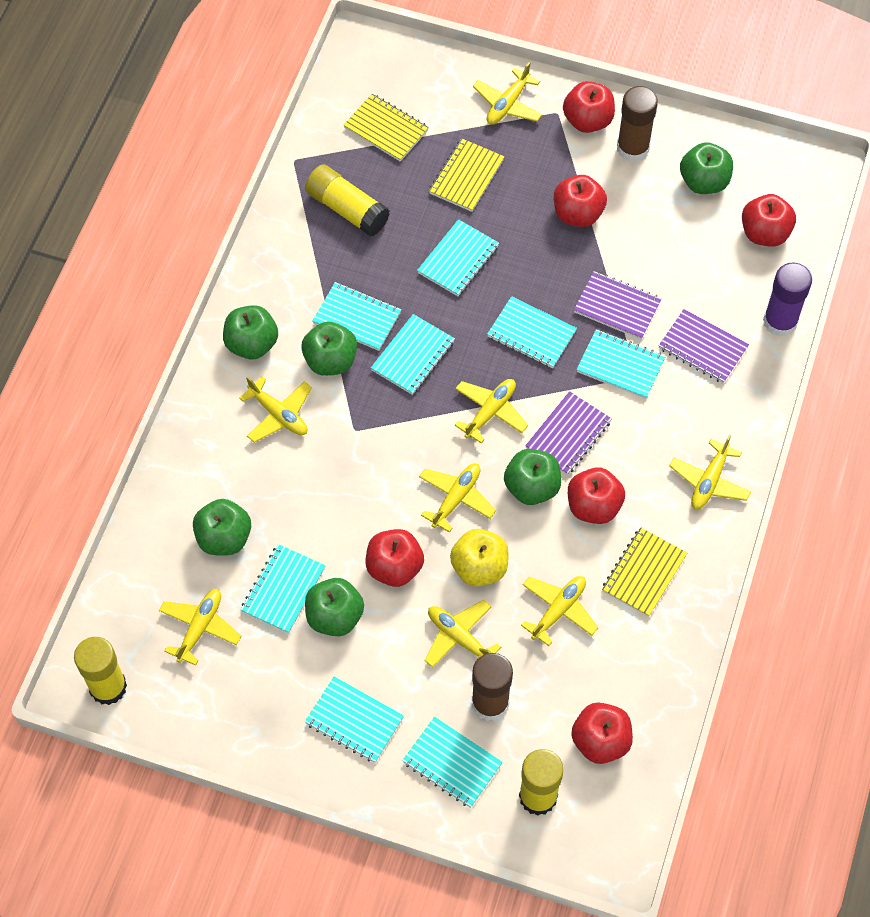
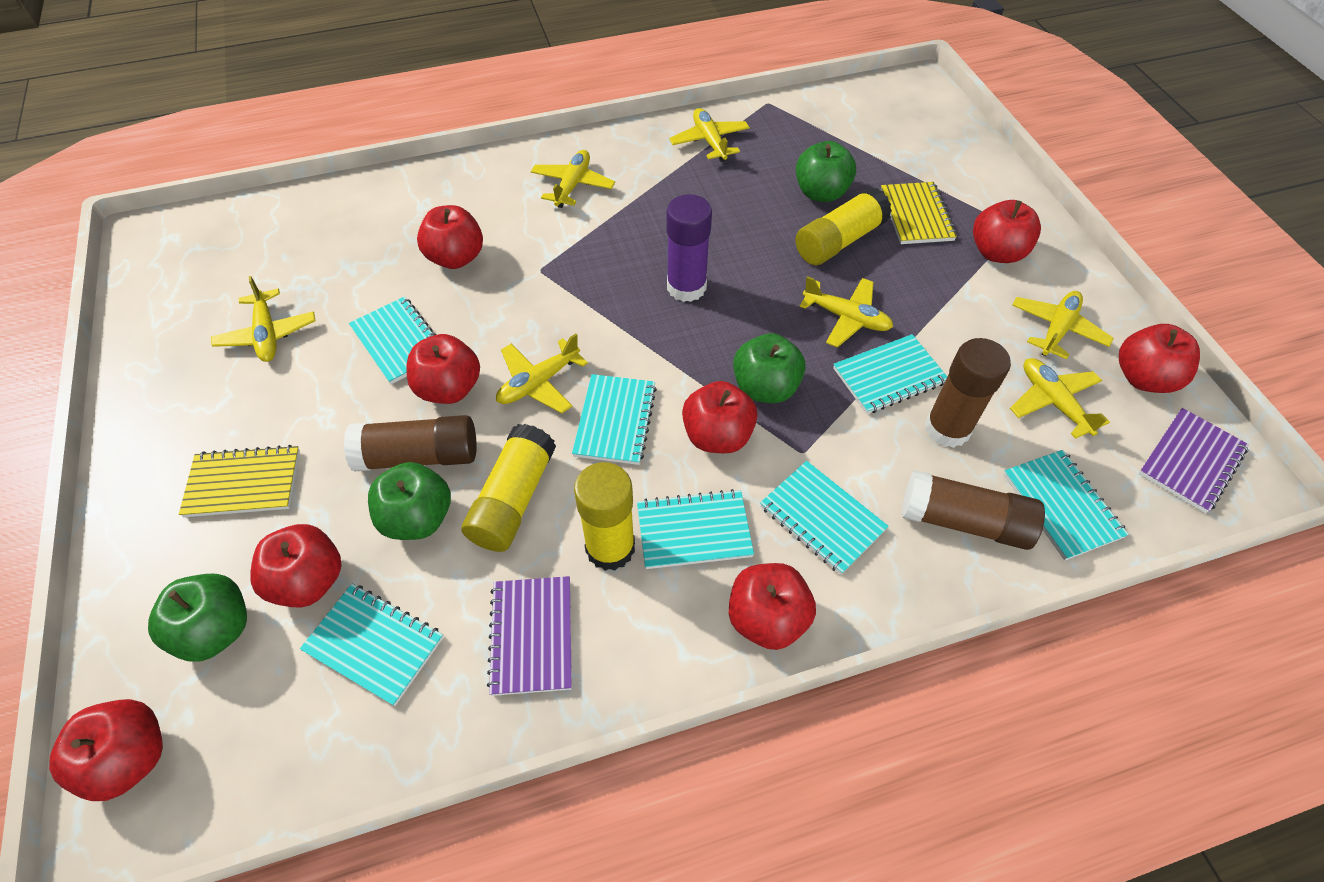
brown glue stick: [472,653,513,721] [617,86,658,162] = 2 -> [344,415,477,472] [902,470,1045,550] [925,338,1011,448] = 3
green apple: [193,499,251,556] [223,305,278,359] [301,322,357,376] [305,578,364,636] [504,449,561,505] [680,142,733,194] = 6 -> [148,574,247,662] [368,462,451,540] [733,333,806,403] [796,141,856,202] = 4
purple notebook: [525,391,612,475] [574,271,662,340] [659,309,749,383] = 3 -> [487,576,572,696] [1139,408,1249,513] = 2
red apple: [366,529,424,587] [554,175,607,227] [563,81,615,133] [568,467,625,524] [571,702,633,764] [742,194,796,247] = 6 -> [49,699,163,801] [250,524,342,607] [407,334,480,404] [417,205,483,269] [682,381,758,453] [729,563,816,650] [973,200,1041,263] [1119,324,1200,393] = 8
turquoise notebook: [241,544,326,633] [305,676,404,763] [312,282,401,351] [371,314,455,395] [402,717,503,808] [417,219,499,296] [487,296,577,368] [576,329,666,399] = 8 -> [300,584,443,706] [349,296,436,384] [572,374,657,465] [637,489,754,569] [760,461,889,575] [833,334,947,414] [1003,450,1129,560] = 7
yellow apple: [450,529,509,586] = 1 -> none = 0
yellow notebook: [344,94,429,162] [429,138,504,212] [602,527,687,617] = 3 -> [179,445,300,517] [881,182,957,244] = 2
yellow plane: [159,589,241,666] [239,376,312,443] [419,463,496,533] [424,600,501,668] [455,379,528,443] [473,62,542,125] [521,576,599,646] [669,434,751,510] = 8 -> [211,276,316,362] [496,334,588,413] [531,150,615,208] [669,108,750,162] [799,276,893,348] [1010,358,1110,439] [1012,291,1114,360] = 7

